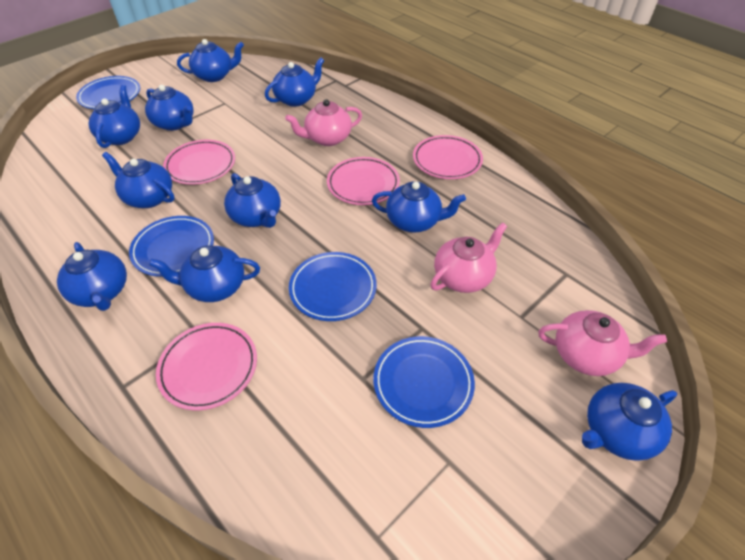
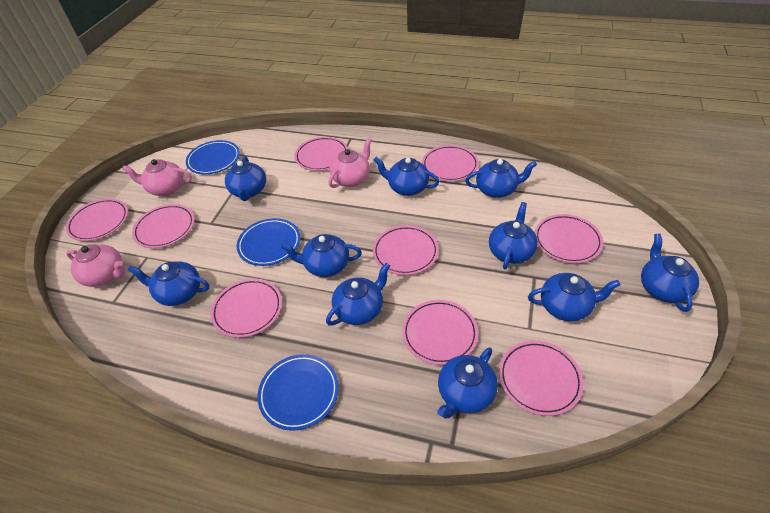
blue plate: [76,76,140,109] [129,216,214,277] [289,252,377,321] [373,336,475,428] = 4 -> [186,140,240,174] [237,218,300,266] [257,354,339,431] = 3
pink plate: [156,323,257,411] [163,140,235,185] [327,157,400,205] [413,135,483,179] = 4 -> [66,198,128,241] [132,204,195,248] [211,279,282,338] [294,137,348,171] [373,225,439,275] [402,300,478,365] [422,145,479,182] [499,341,584,416] [535,214,603,263] = 9

